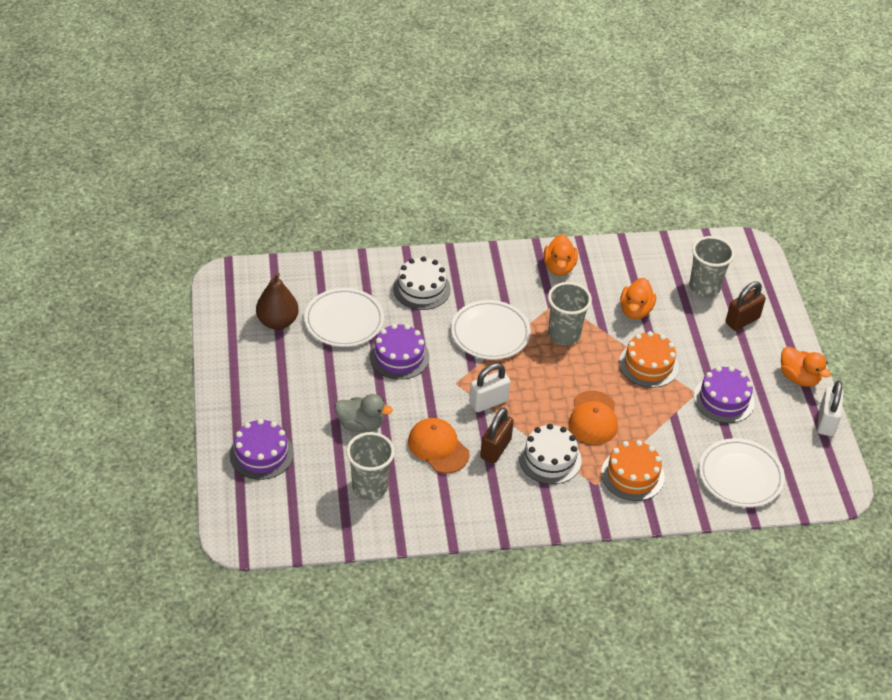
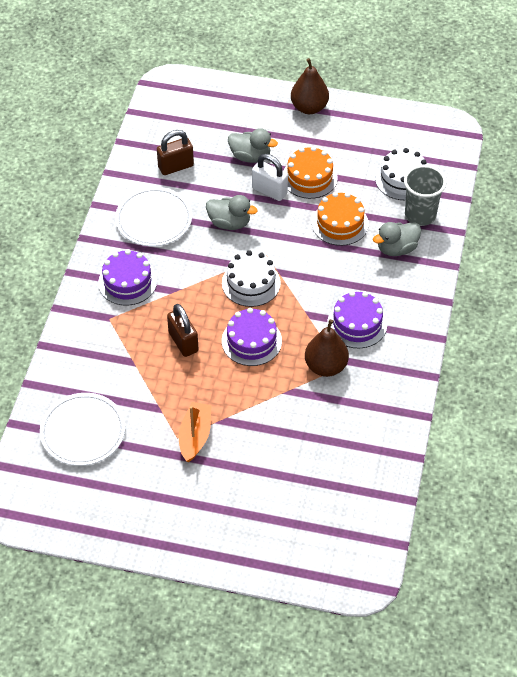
brown pear: [256,273,299,330] = 1 -> [291,58,329,114] [305,319,349,377] = 2
grey cup: [346,432,395,500] [548,282,592,345] [689,236,735,298] = 3 -> [404,165,446,226] = 1
grey duck: [335,394,393,432] = 1 -> [206,195,258,230] [228,128,278,163] [373,222,421,256] = 3
orange boat: none = 0 -> [178,402,212,463] = 1
orange cap: [408,418,470,473] [569,391,618,444] = 2 -> none = 0
orange duck: [544,234,578,276] [620,278,656,319] [781,346,831,387] = 3 -> none = 0
white padlock: [469,363,510,412] [817,381,843,436] = 2 -> [252,154,288,201] = 1
white plate: [304,288,384,347] [451,300,531,360] [699,438,785,507] = 3 -> [40,393,125,466] [115,187,192,246] = 2

